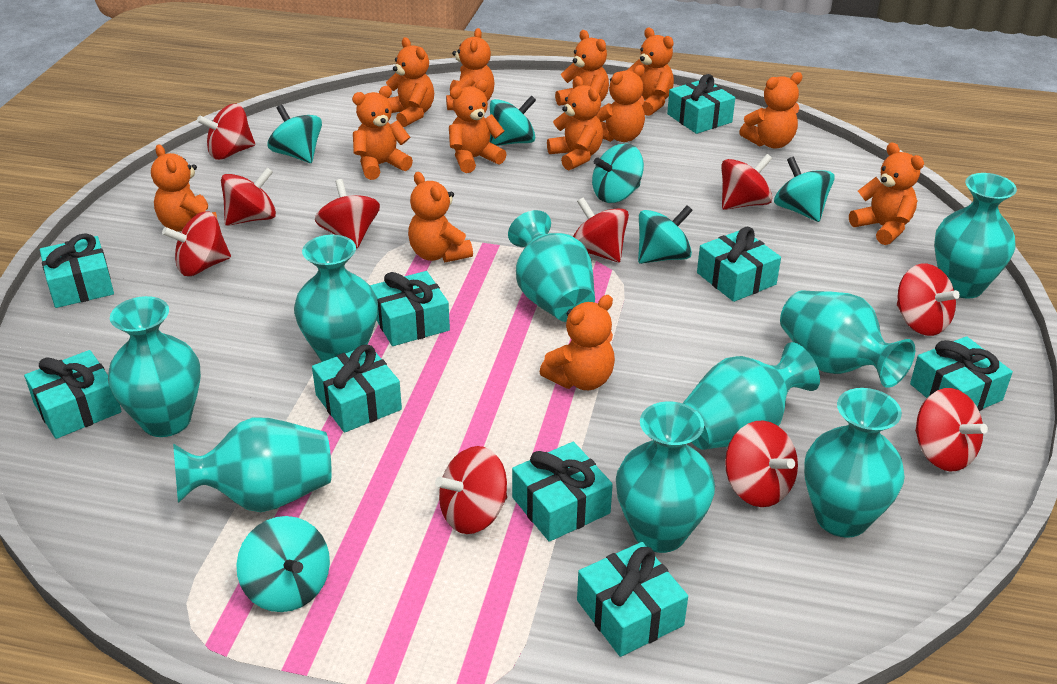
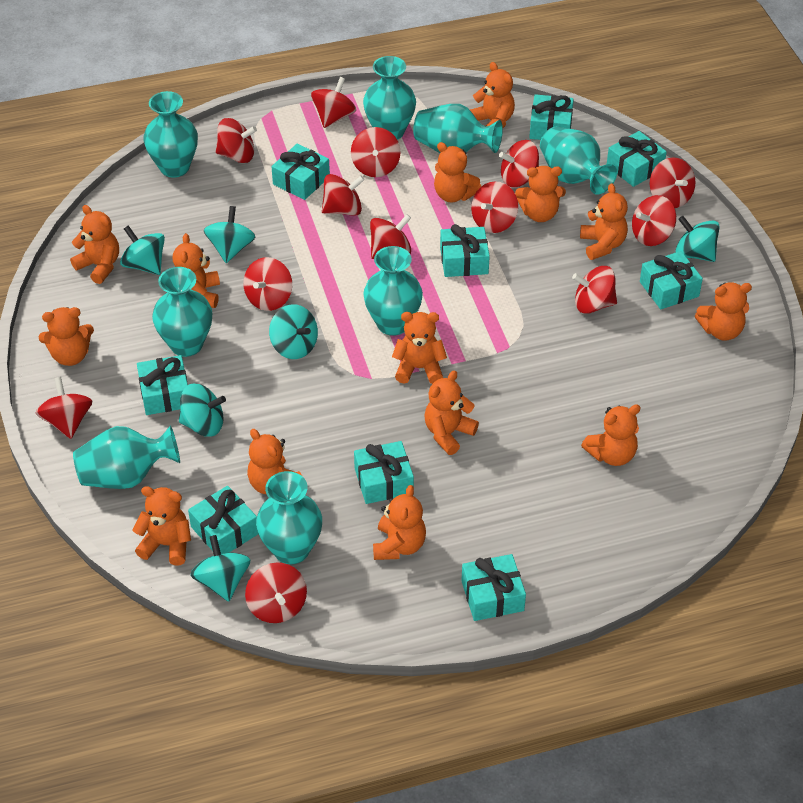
orange teddy bear: [151,144,217,231] [352,86,413,180] [386,37,434,127] [408,172,473,263] [446,28,494,110] [449,80,507,173] [540,295,615,390] [547,76,603,170] [555,30,609,106] [596,65,645,142] [628,27,674,116] [739,72,803,149] [849,142,924,245] = 13 -> [39,307,94,366] [70,205,119,284] [132,486,191,566] [173,233,220,308] [247,429,302,494] [373,485,426,560] [392,312,447,384] [424,371,479,455] [434,142,481,203] [470,62,515,128] [515,166,566,222] [580,183,628,260] [581,404,641,466] [695,282,752,341] = 14
red spinning top: [162,211,231,276] [197,104,255,160] [221,167,276,226] [315,179,380,249] [435,446,507,534] [573,197,629,262] [722,154,772,210] [725,420,798,507] [897,263,960,336] [915,388,988,472] = 10 -> [36,377,92,439] [216,118,257,163] [243,257,292,311] [245,562,307,623] [311,77,356,128] [322,174,365,216] [351,127,401,177] [370,214,411,259] [471,181,518,233] [499,140,539,187] [572,266,617,314] [632,195,676,246] [650,157,695,208] = 13
turquoise vase: [108,296,201,437] [173,417,332,512] [294,235,378,362] [508,210,595,322] [616,401,715,553] [682,342,820,450] [780,290,915,388] [804,388,905,538] [934,173,1017,299] = 9 -> [73,425,180,489] [143,91,198,178] [152,267,212,357] [256,471,322,564] [363,56,416,140] [363,246,423,336] [413,104,503,153] [540,127,617,194] = 8

